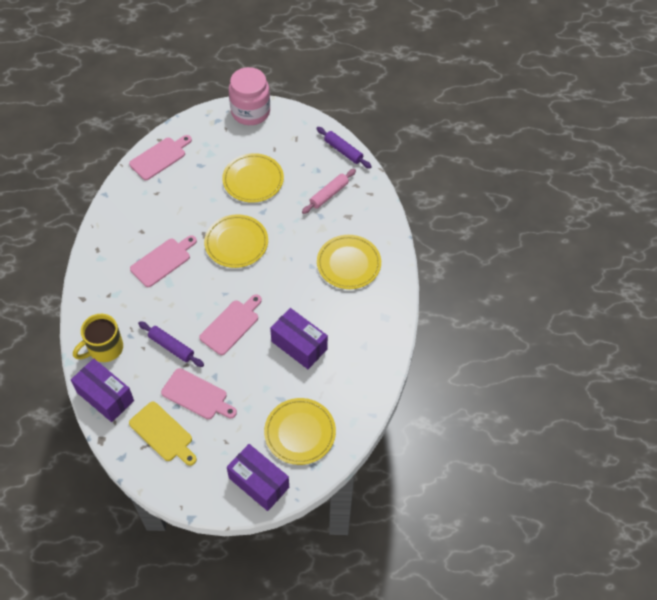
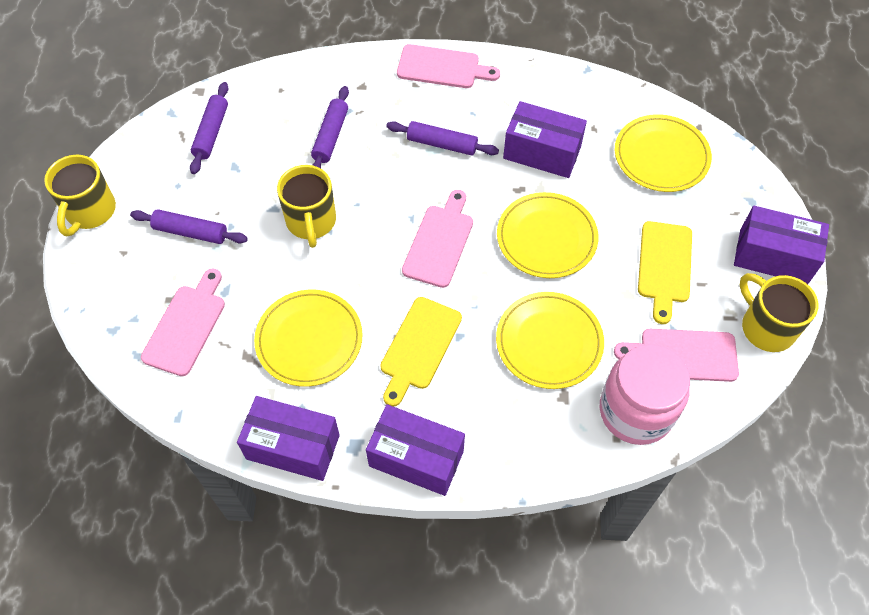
pink rolling pin: [302,169,356,214] = 1 -> none = 0
purple box: [71,358,134,422] [227,444,289,511] [270,308,328,369] = 3 -> [237,396,340,481] [366,404,465,496] [503,101,587,178] [734,206,829,284] = 4
purple rolling pin: [138,321,204,367] [316,127,372,169] = 2 -> [130,209,248,244] [190,82,229,174] [311,86,349,168] [386,121,499,156] = 4
yellow cutting board: [129,402,197,466] = 1 -> [380,297,462,407] [638,221,692,324] = 2
yellow mug: [73,314,123,362] = 1 -> [44,155,116,236] [277,165,336,248] [740,273,818,352] = 3

